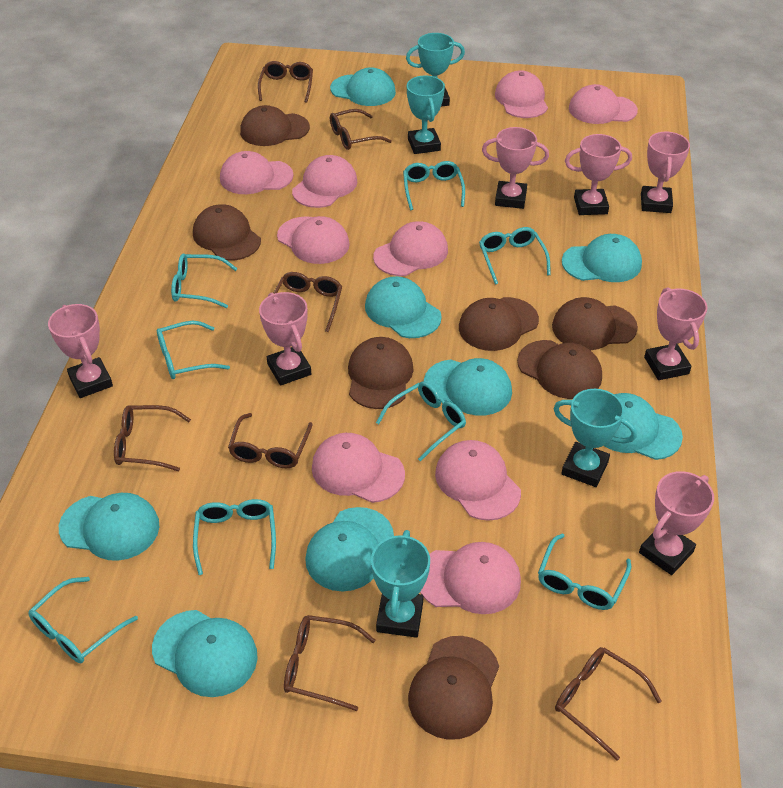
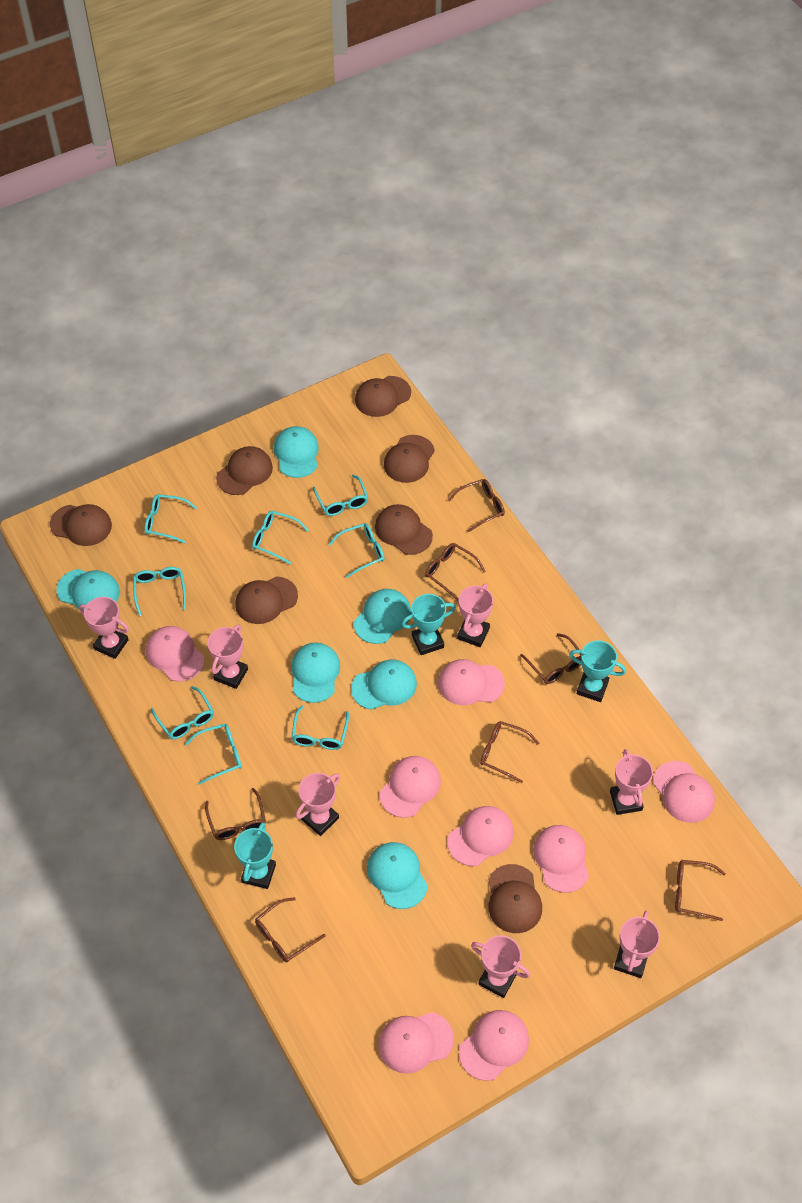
pink cap: [220,151,294,194] [277,216,350,264] [292,155,358,208] [312,433,405,503] [373,221,448,276] [420,542,521,614] [435,440,521,521] [495,70,548,118] [569,84,638,124] = 9 -> [146,626,204,682] [378,1012,454,1074] [380,756,441,818] [438,659,505,705] [447,806,514,866] [459,1010,529,1081] [533,825,589,893] [653,761,715,823] = 8
turquoise cap: [59,493,159,561] [152,610,258,697] [305,507,394,591] [330,67,396,106] [365,276,442,338] [424,358,512,416] [562,234,642,282] [604,393,683,460] = 8 -> [57,569,120,610] [274,426,319,478] [291,642,340,703] [351,659,417,710] [354,589,411,644] [367,842,428,909] = 6
turquoise trophy: [371,530,430,638] [406,33,465,106] [407,75,445,154] [553,389,637,487] = 4 -> [234,822,276,889] [401,594,456,655] [569,640,626,702] = 3

